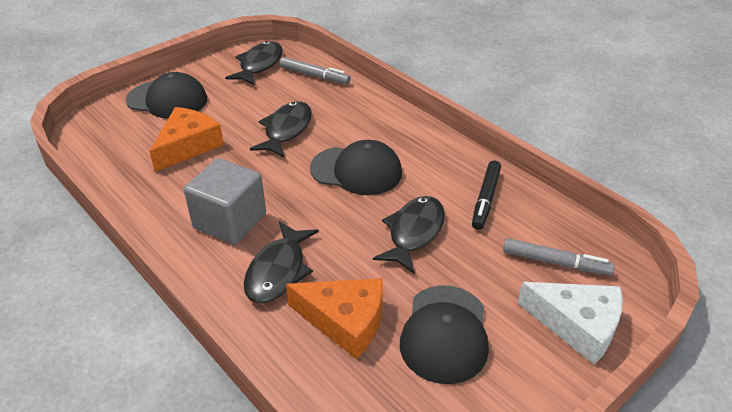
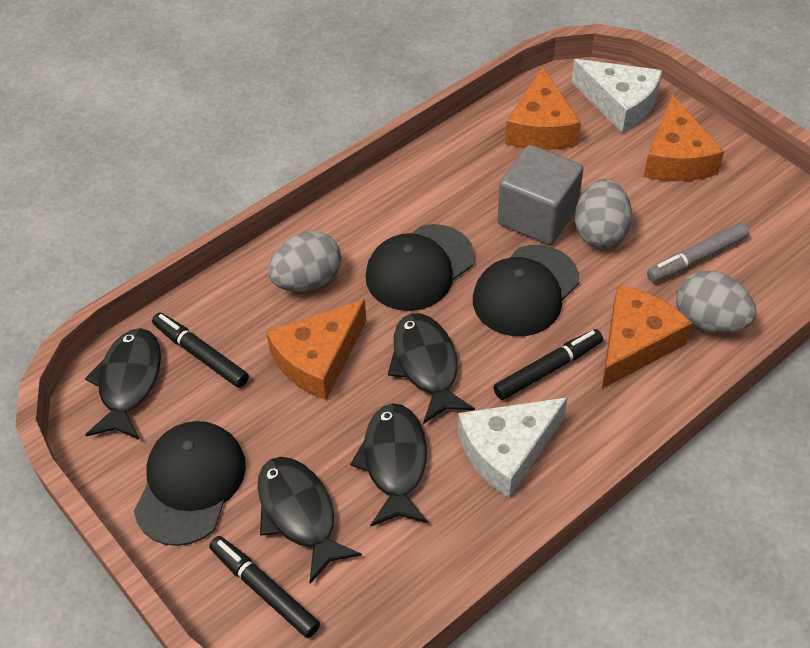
black marker: [472,160,501,230] = 1 -> [152,312,249,388] [209,536,320,638] [493,329,603,400] = 3
grey egg: none = 0 -> [268,231,341,292] [575,179,632,249] [676,270,757,334] = 3
grey marker: [279,57,351,84] [503,238,615,275] = 2 -> [647,223,749,282] = 1
orange cheese: [149,107,224,172] [286,278,383,359] = 2 -> [266,299,366,400] [505,67,581,150] [602,285,692,388] [644,95,724,181] = 4
white cheese: [518,282,623,365] = 1 -> [458,397,568,498] [571,59,662,133] = 2

